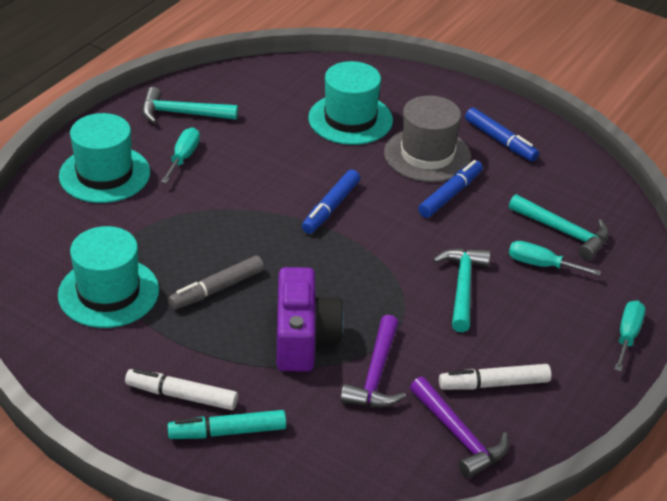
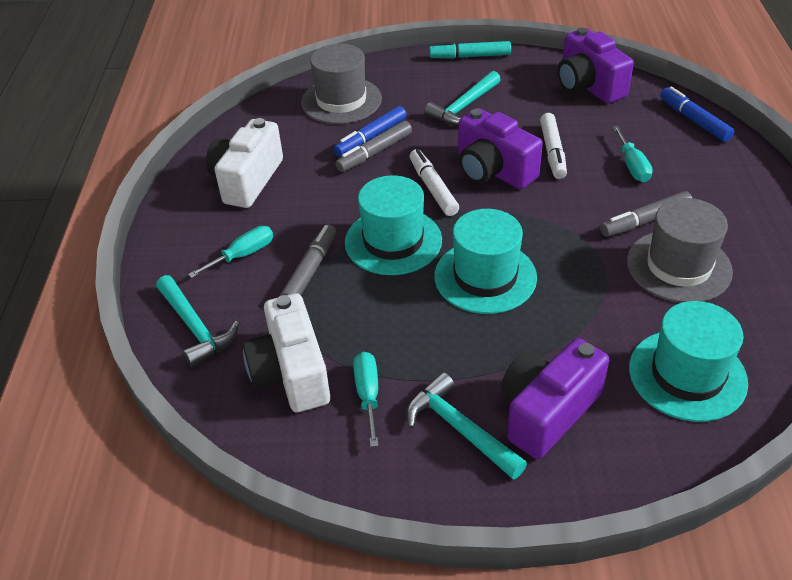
blue marker: [302,169,360,234] [418,160,483,218] [465,107,539,162] = 3 -> [334,106,407,157] [660,86,735,142] = 2
grey hat: [384,95,471,182] = 1 -> [301,44,382,124] [627,198,733,303] = 2
grey marker: [168,256,264,310] = 1 -> [280,225,336,296] [335,121,412,172] [600,191,692,237] = 3
purple camera: [277,267,344,372] = 1 -> [458,108,543,189] [501,338,609,459] [558,27,634,104] = 3
purple hammer: [340,315,406,407] [410,377,509,479] = 2 -> none = 0
white camera: none = 0 -> [206,118,283,208] [242,293,330,412] = 2

